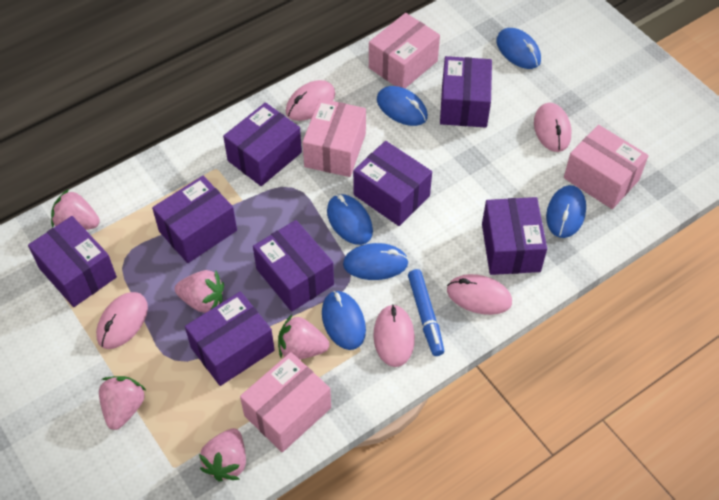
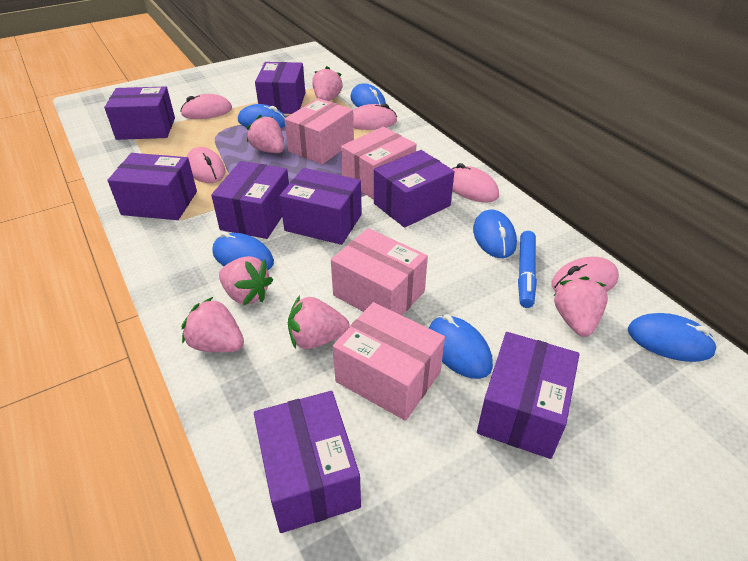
pink strawberry: [51,189,100,230] [99,376,147,430] [175,270,224,313] [199,428,246,481] [278,315,329,360] = 5 -> [182,297,244,352] [219,256,273,305] [247,115,284,153] [288,296,350,349] [312,66,343,101] [553,276,608,337] = 6

